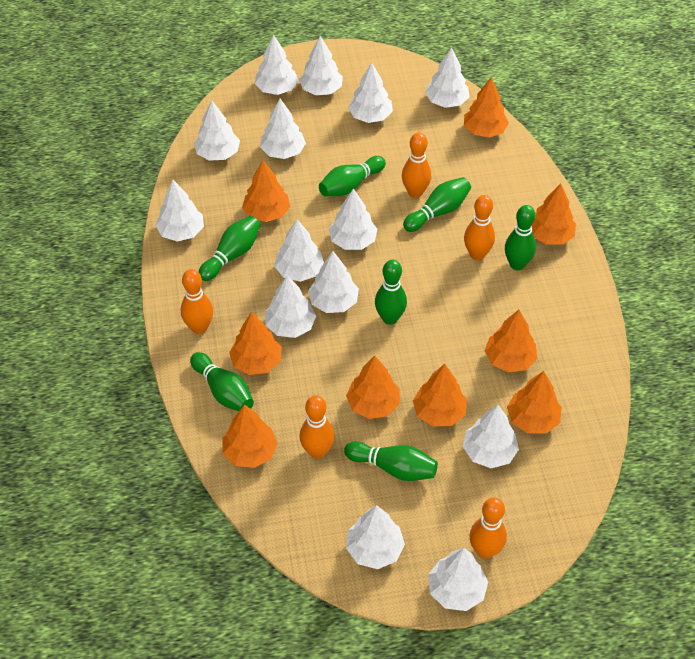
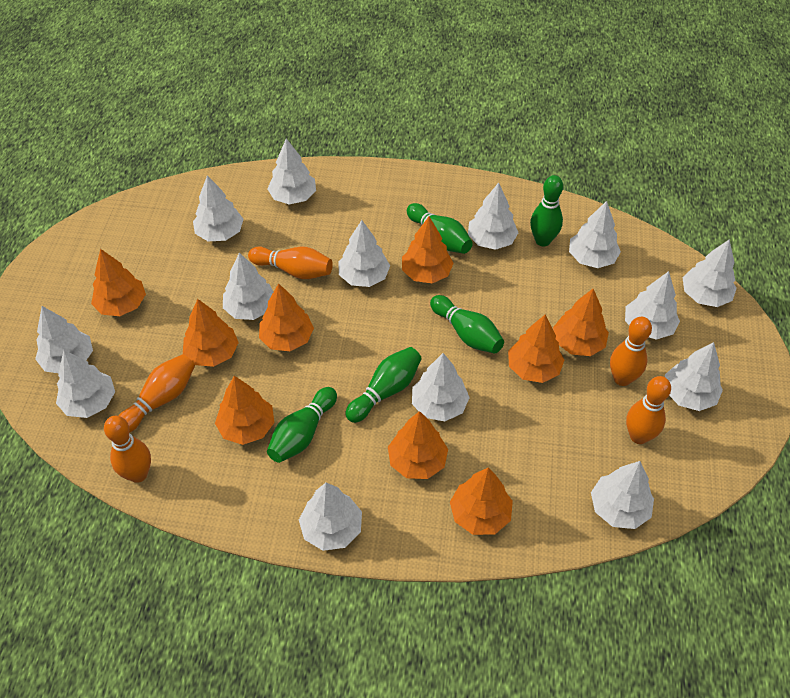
green bowling pin: [190,352,254,411] [199,216,261,281] [319,156,386,196] [344,441,438,481] [375,260,407,325] [403,177,471,232] [505,205,536,270] = 7 -> [267,387,337,463] [345,347,422,423] [407,203,473,254] [430,295,504,354] [530,175,563,246] = 5

